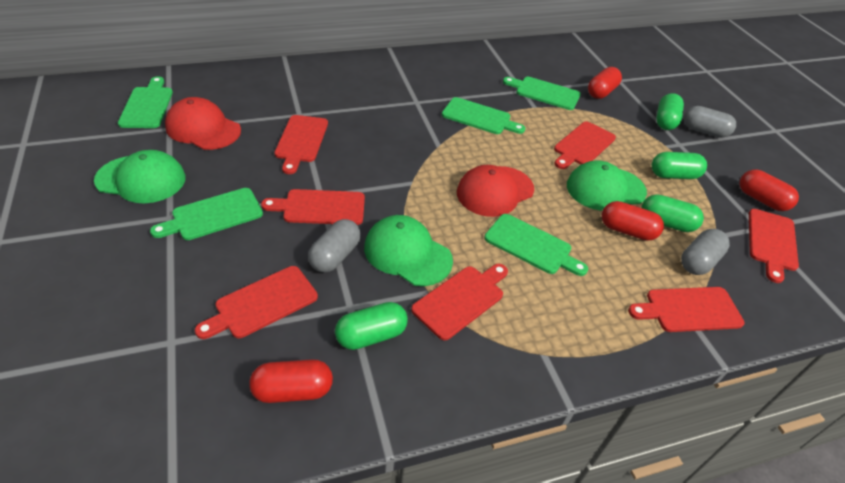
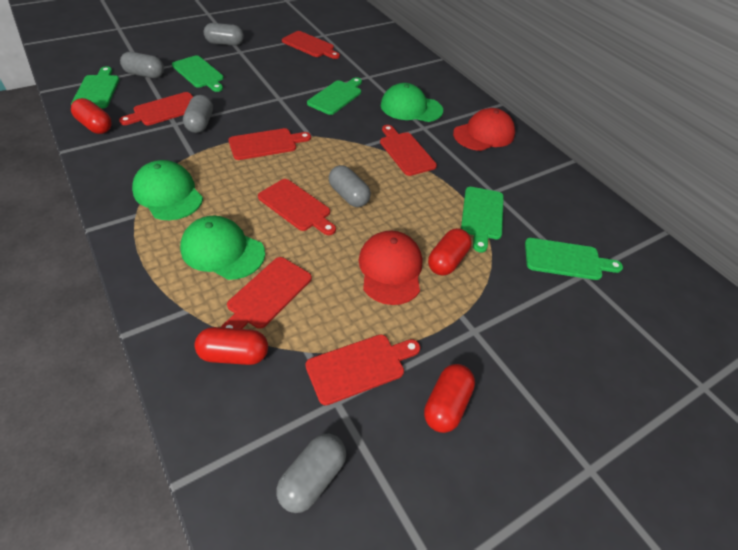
green capsule: [335,302,408,350] [641,194,704,232] [652,152,707,179] [656,93,684,130] = 4 -> none = 0
grey capsule: [308,219,361,273] [681,229,730,275] [684,106,736,138] = 3 -> [120,52,164,78] [183,95,213,133] [203,23,244,46] [276,434,346,513] [329,165,371,207] = 5

